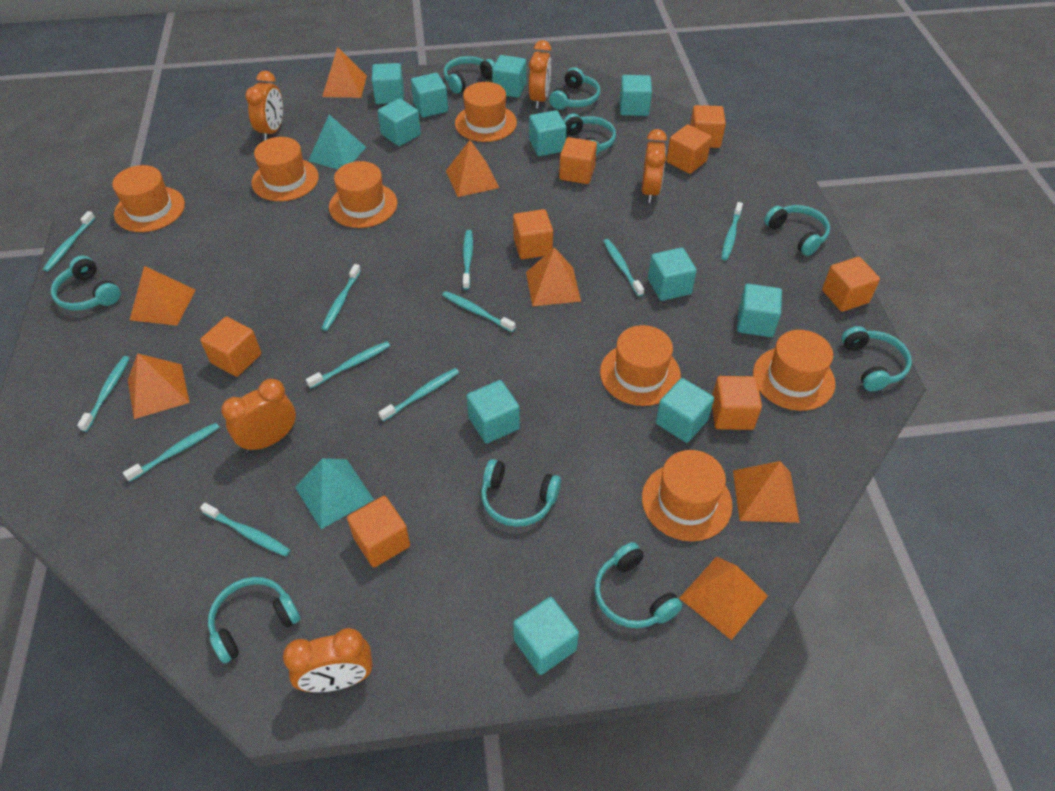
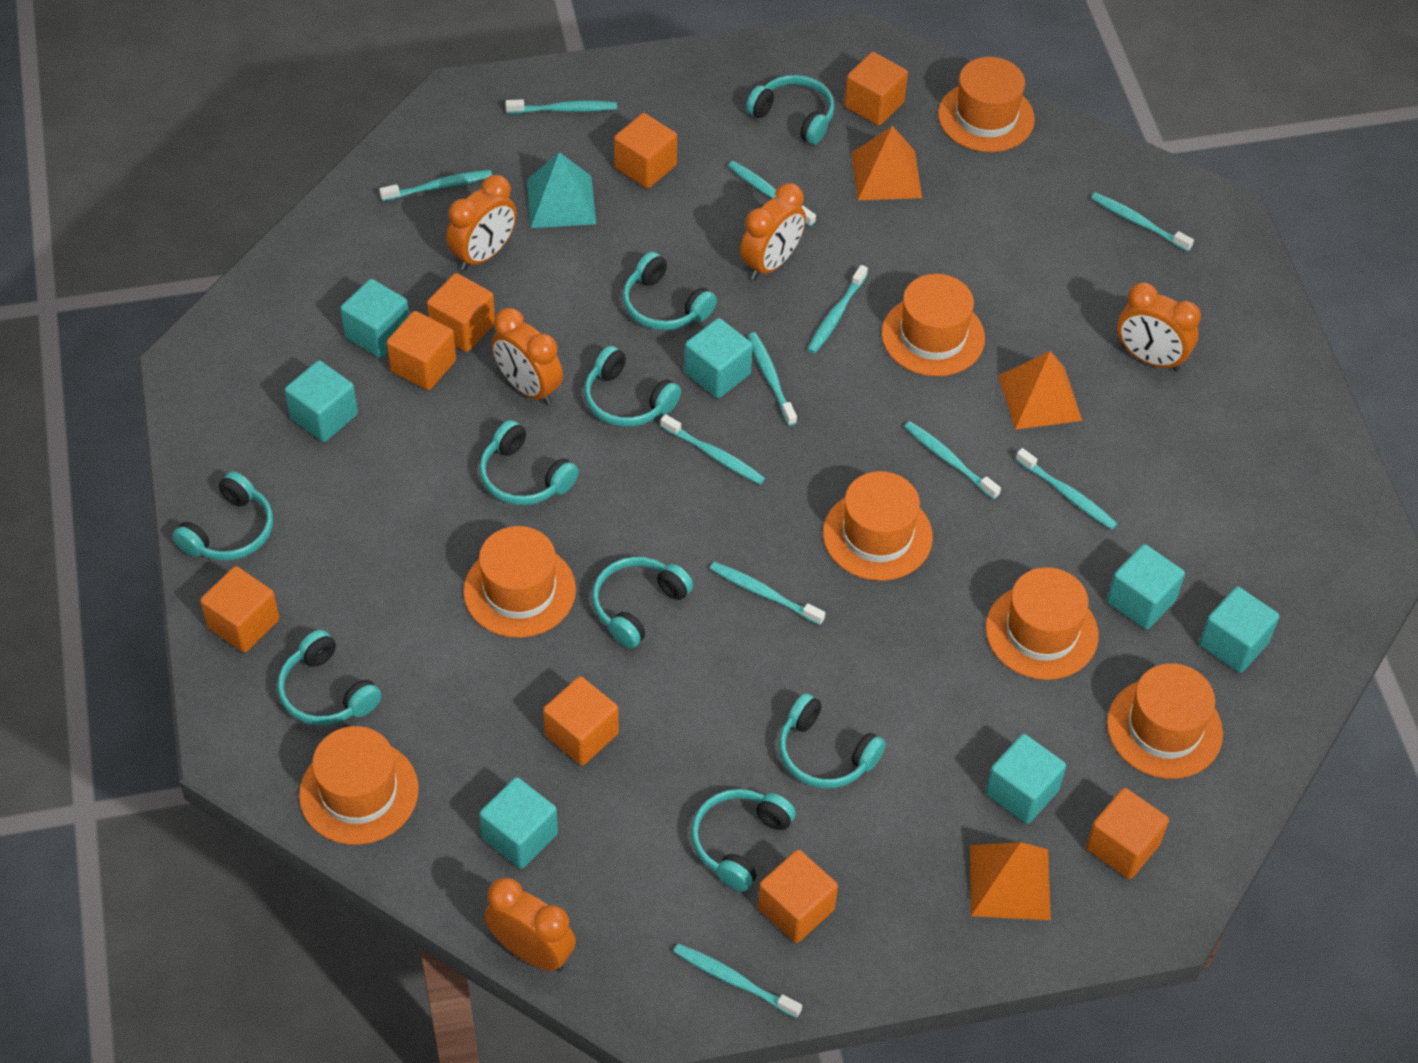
orange pyramid: [128,353,190,419] [130,266,196,325] [322,47,367,98] [446,140,499,197] [526,247,581,306] [679,556,768,640] [733,461,800,523] = 7 -> [851,126,922,200] [970,842,1051,920] [998,351,1082,430] = 3
turquoise cube: [372,63,404,104] [378,98,421,146] [411,73,448,117] [467,380,520,444] [492,55,526,98] [513,597,579,675] [529,110,567,156] [620,75,652,116] [648,247,697,301] [656,378,714,443] [737,284,782,337] = 11 -> [285,360,358,442] [340,279,409,358] [479,777,558,869] [684,318,753,399] [986,734,1066,824] [1107,544,1185,630] [1199,586,1279,673] = 7
turquoise pyramid: [295,458,374,529] [308,115,366,169] = 2 -> [527,152,596,228] = 1

